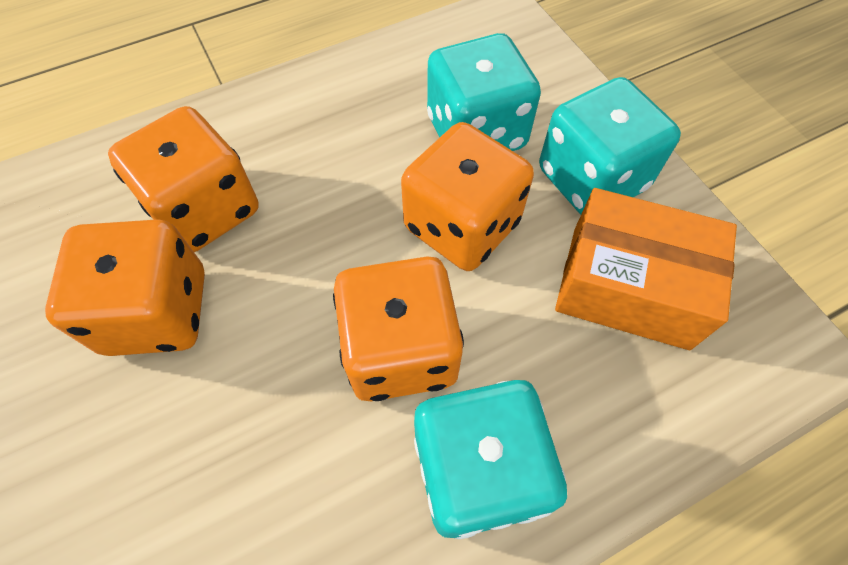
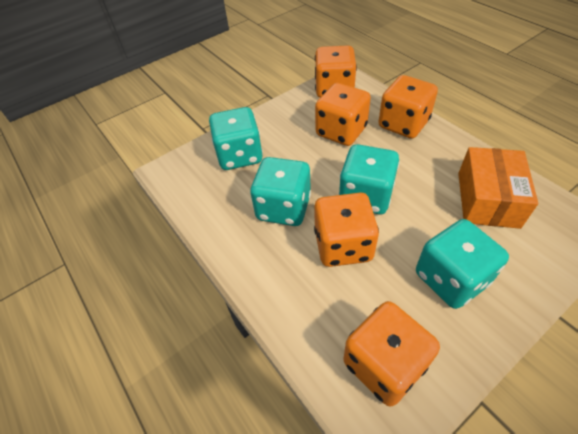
orange dice: [45,219,205,356] [108,106,258,252] [333,256,464,401] [401,122,534,271] = 4 -> [314,193,379,267] [315,45,357,98] [315,83,371,146] [343,301,440,406] [378,75,438,138] = 5
turquoise dice: [414,380,567,539] [427,33,541,151] [539,77,681,215] = 3 -> [209,107,263,170] [250,157,311,226] [339,144,399,214] [416,219,509,309] = 4

